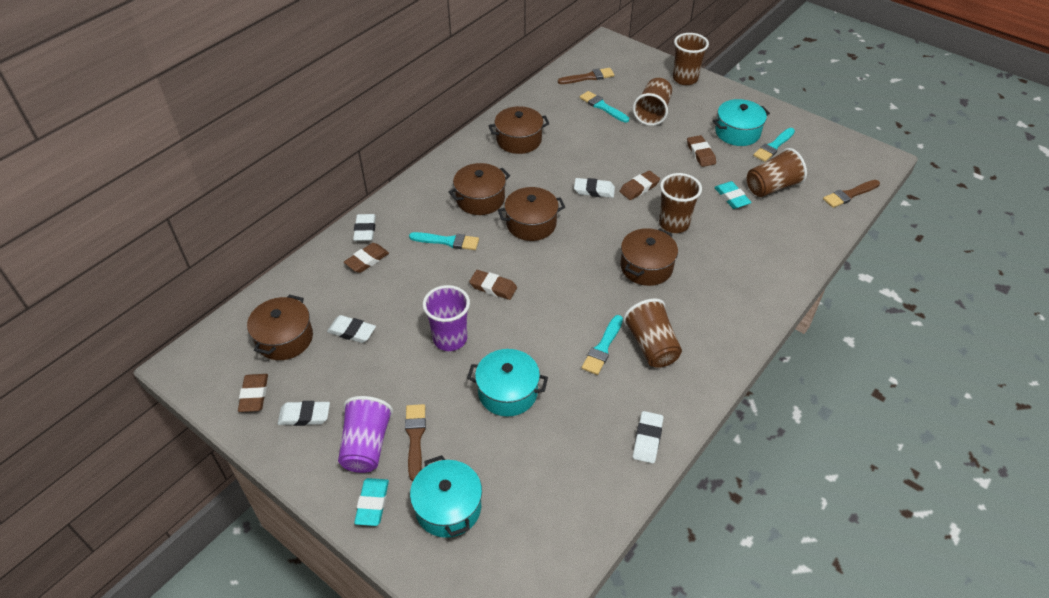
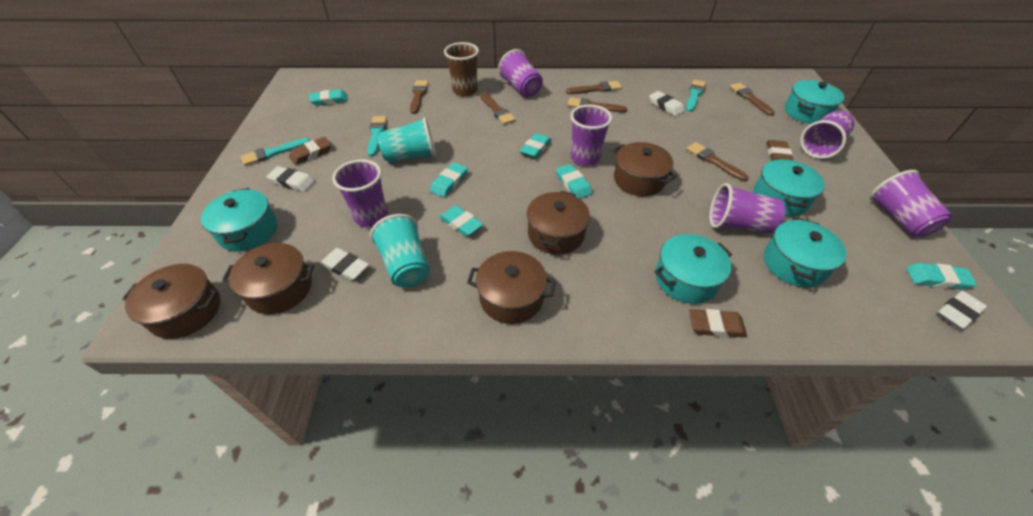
brown brush: [405,404,426,481] [558,68,614,84] [823,180,880,208] = 3 -> [410,80,428,114] [480,92,516,125] [566,81,622,94] [567,98,627,113] [687,142,749,181] [730,83,775,116] = 6
brown cup: [623,298,682,368] [633,78,672,126] [659,173,702,233] [673,33,709,85] [747,148,807,197] = 5 -> [444,42,479,96] = 1
brown eraser: [238,374,268,412] [344,243,389,273] [469,270,517,300] [620,171,660,200] [687,135,716,167] = 5 -> [289,137,331,165] [689,309,747,338] [766,140,794,161] = 3
purple cup: [338,396,393,473] [423,285,470,351] = 2 -> [332,159,388,227] [498,49,543,97] [570,104,612,166] [709,183,785,233] [800,111,854,159] [870,170,952,237] = 6
turquoise brush: [409,232,479,250] [580,91,629,123] [582,315,623,375] [753,128,795,162] = 4 -> [241,138,310,166] [367,116,387,156] [686,80,706,112] = 3
turquoise cup: none = 0 -> [370,214,430,288] [378,117,436,162] = 2
turquoise eraser: [354,478,389,526] [714,181,752,209] = 2 -> [309,89,348,106] [430,162,468,197] [439,205,483,237] [520,133,552,158] [556,164,592,199] [906,263,977,289] = 6
turquoise pot: [410,455,482,538] [467,349,548,417] [713,99,770,146] = 3 -> [201,188,277,252] [655,234,732,304] [753,158,825,216] [764,219,847,287] [785,80,844,124] = 5
white eraser: [278,401,330,426] [327,315,376,343] [353,214,376,241] [574,178,615,198] [633,411,663,464] = 5 -> [266,166,315,192] [320,248,369,281] [649,91,685,116] [937,291,987,330] = 4

